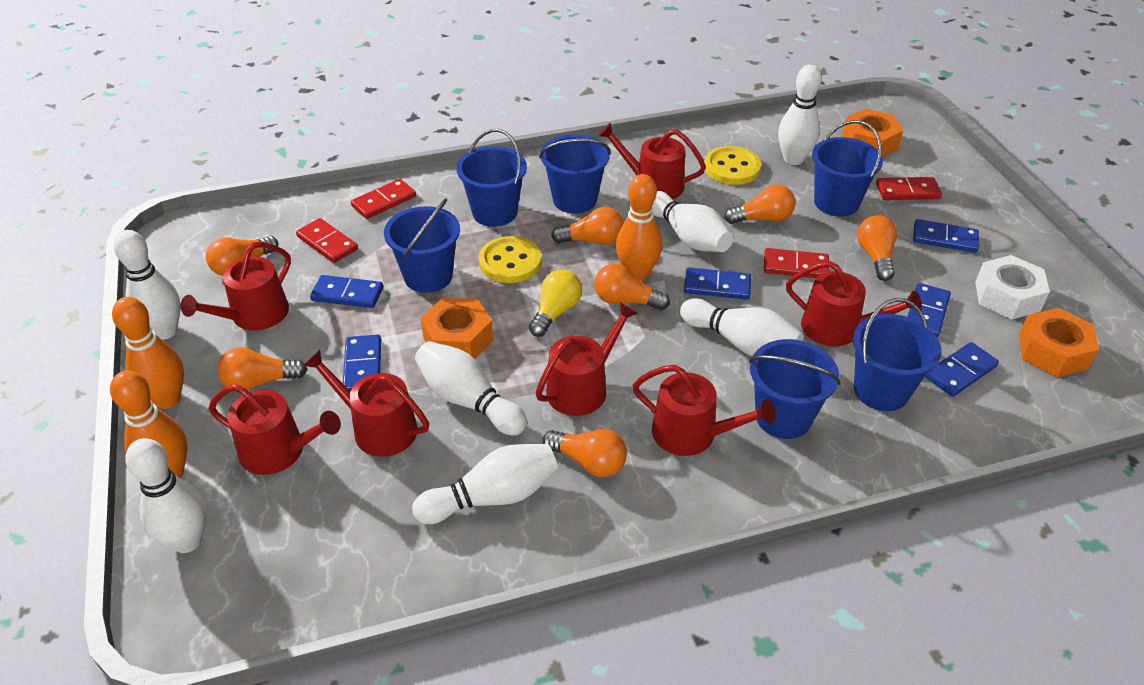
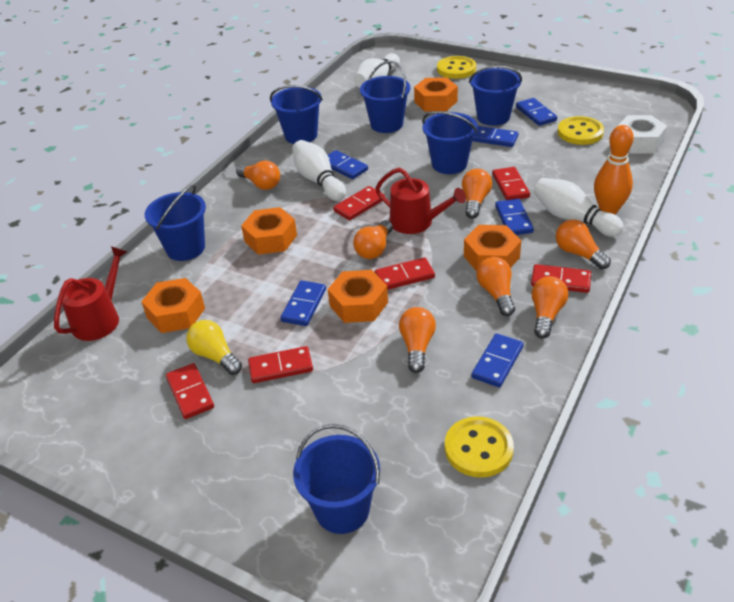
orange bowling pin: [110,370,188,478] [112,297,184,409] [616,174,662,281] = 3 -> [594,125,634,215] = 1
orange nut: [420,298,493,359] [842,109,903,157] [1019,308,1099,377] = 3 -> [141,278,205,333] [241,207,297,255] [328,270,388,323] [414,77,458,111] [464,225,521,271] = 5
red domino: [296,218,358,263] [351,179,416,219] [764,248,830,278] [876,177,942,200] = 4 -> [166,363,214,419] [248,346,313,383] [333,186,385,220] [375,257,435,290] [492,167,530,200] [531,264,591,293] = 6
red watering can: [181,242,291,330] [209,384,341,475] [303,350,429,457] [535,302,638,416] [598,123,706,199] [633,365,776,456] [786,261,922,347] = 7 -> [54,246,127,341] [375,168,466,234] = 2
white bowling pin: [113,230,181,340] [125,438,206,553] [412,444,559,524] [415,341,527,436] [652,191,733,252] [680,298,803,357] [778,64,822,165] = 7 -> [292,140,346,201] [354,53,400,88] [534,178,624,237] = 3
yellow button: [479,236,542,283] [704,146,761,185] = 2 -> [437,56,476,79] [445,416,514,478] [558,116,604,145] = 3

